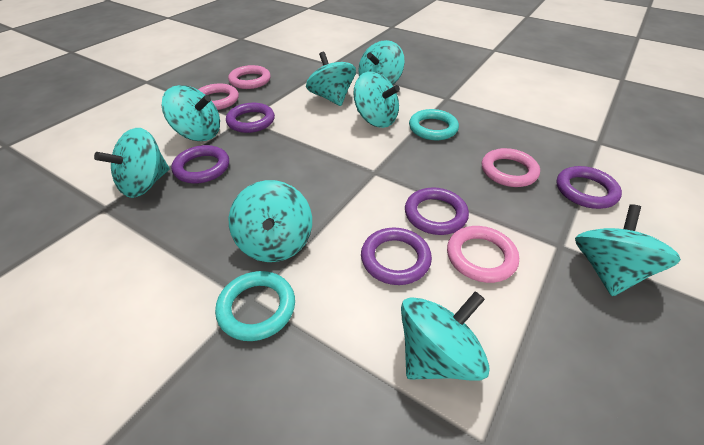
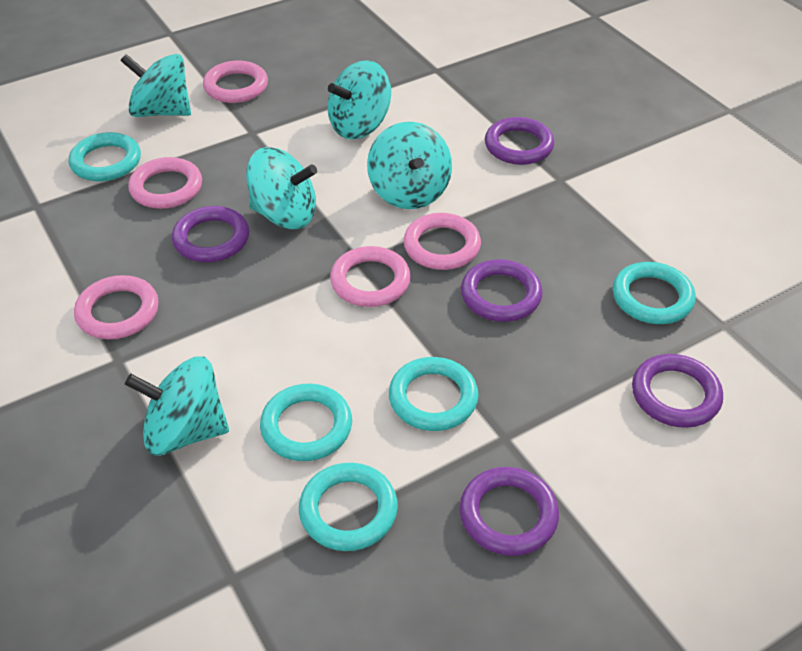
pink ring: [198,83,239,110] [228,65,271,89] [447,226,519,283] [482,148,540,187] = 4 -> [74,275,159,339] [128,157,202,209] [203,61,268,103] [330,246,411,307] [403,213,481,270] = 5
turquoise ring: [215,271,295,341] [409,109,459,140] = 2 -> [69,132,141,181] [260,384,352,461] [299,463,398,551] [389,357,479,431] [613,262,696,324] = 5
turquoise spinning top: [94,128,170,198] [162,85,220,141] [229,180,312,262] [306,52,356,106] [353,71,400,128] [358,40,404,85] [401,291,490,381] [575,204,681,296] = 8 -> [120,54,191,117] [125,356,229,456] [246,147,317,229] [328,60,391,139] [367,122,452,209] = 5

